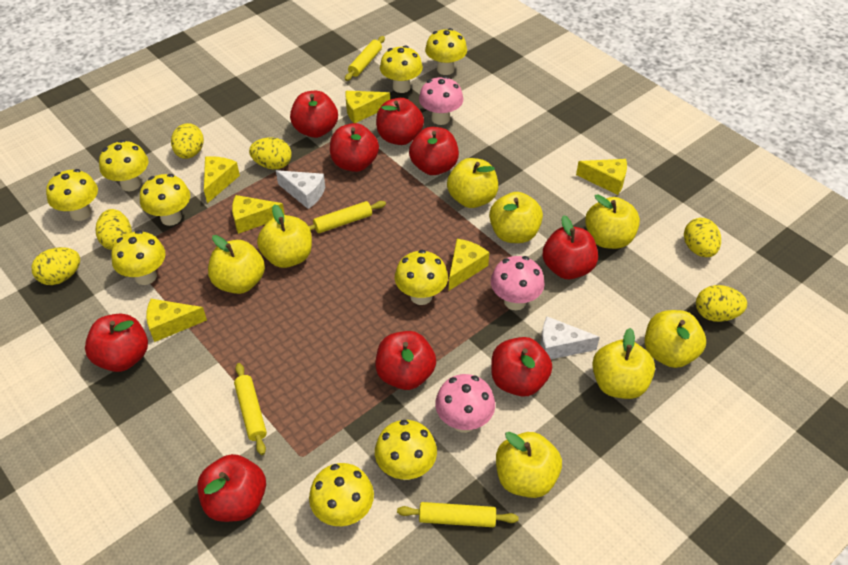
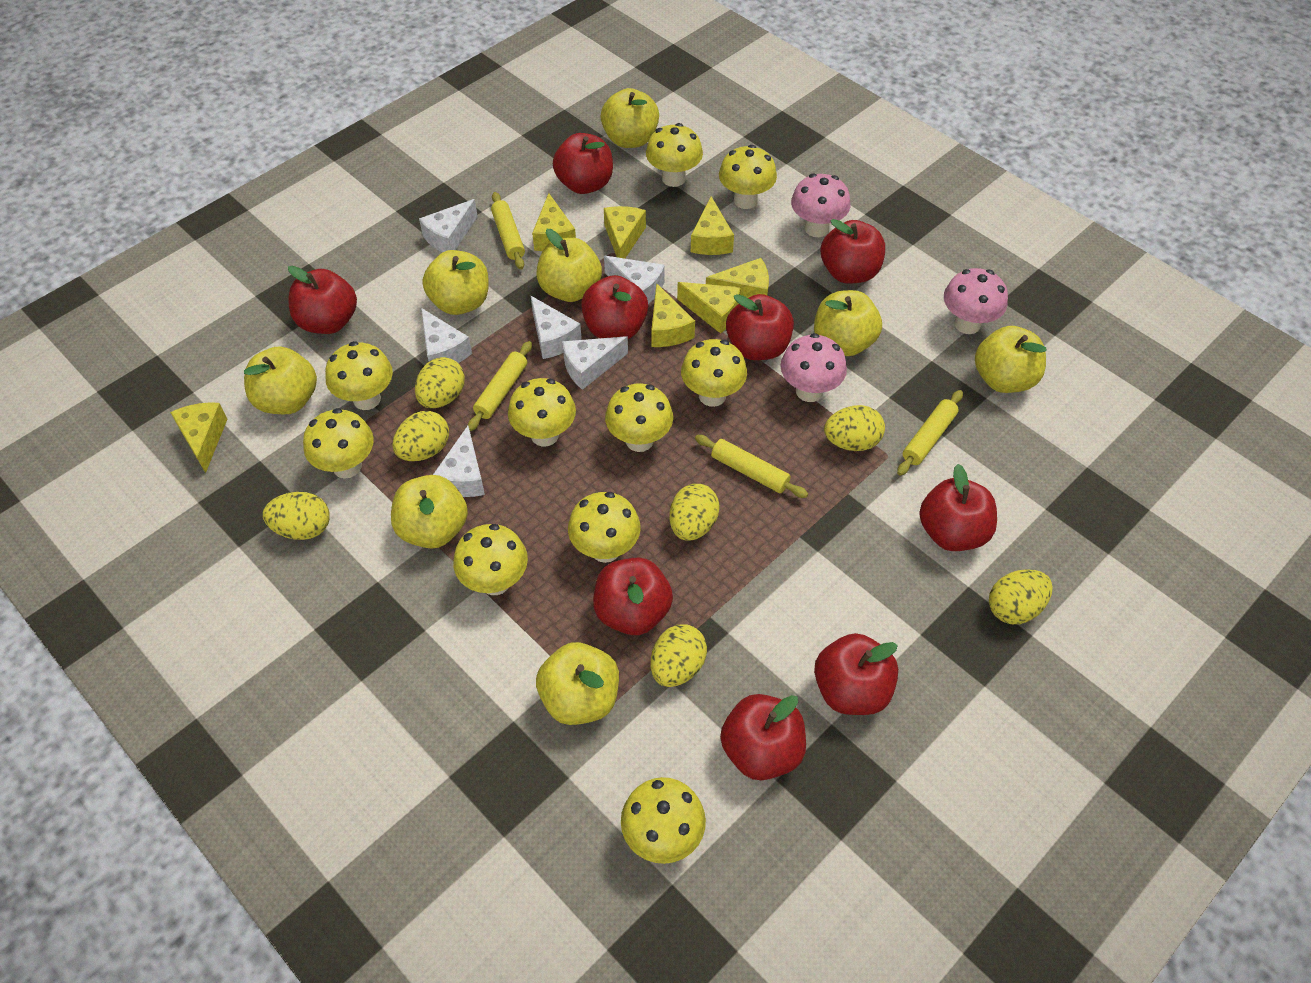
white cheese: [276,170,325,209] [540,316,600,359] = 2 -> [419,199,478,252] [421,308,472,363] [433,426,485,497] [531,296,582,359] [562,336,628,390] [604,256,665,304] = 6
yellow cheese: [146,299,207,342] [204,156,240,204] [232,195,285,234] [345,91,390,123] [449,239,489,291] [576,159,627,195] = 6 -> [170,402,227,473] [532,193,576,251] [604,206,646,259] [651,283,695,347] [677,282,741,334] [691,196,734,255] [706,258,769,298] = 7
yellow egg: [32,247,80,285] [96,209,132,250] [171,123,204,159] [249,137,292,169] [684,218,721,257] [696,285,747,322] = 6 -> [263,492,330,540] [392,411,449,461] [415,357,465,408] [651,624,707,687] [670,484,720,541] [824,405,885,451] [989,569,1053,624] = 7
yellow mushroom: [46,169,98,221] [99,140,148,191] [111,230,166,285] [140,174,190,226] [309,463,374,526] [375,420,437,480] [380,45,423,93] [395,250,448,305] [425,28,467,75] = 9 -> [303,408,374,479] [325,341,393,410] [453,524,528,595] [508,378,576,447] [568,492,641,563] [605,383,673,452] [621,777,706,864] [646,123,703,187] [681,339,747,407] [719,145,777,209] = 10

